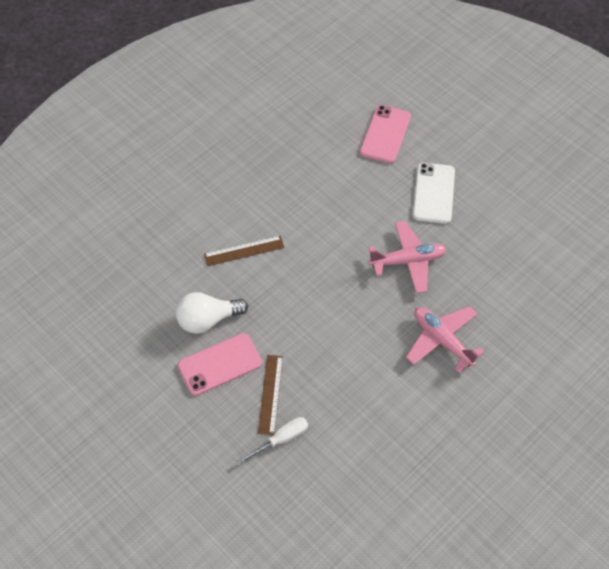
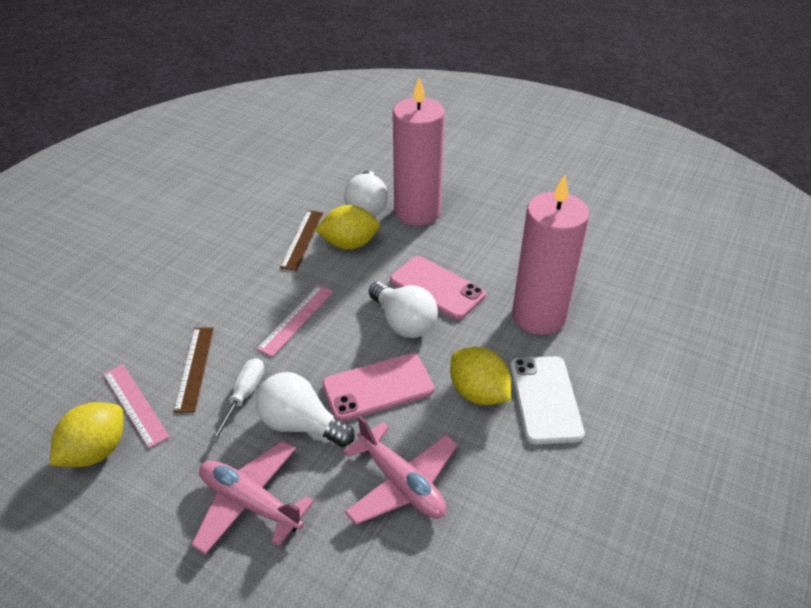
pink candle: none = 0 -> [393,77,445,226] [512,174,589,335] = 2
pink ruler: none = 0 -> [103,364,170,449] [257,285,333,357] = 2
white light bulb: [176,292,248,334] = 1 -> [256,372,355,447] [344,171,388,217] [369,282,438,338] = 3
yellow lemon: none = 0 -> [50,402,124,467] [315,205,380,250] [450,347,511,405] = 3

